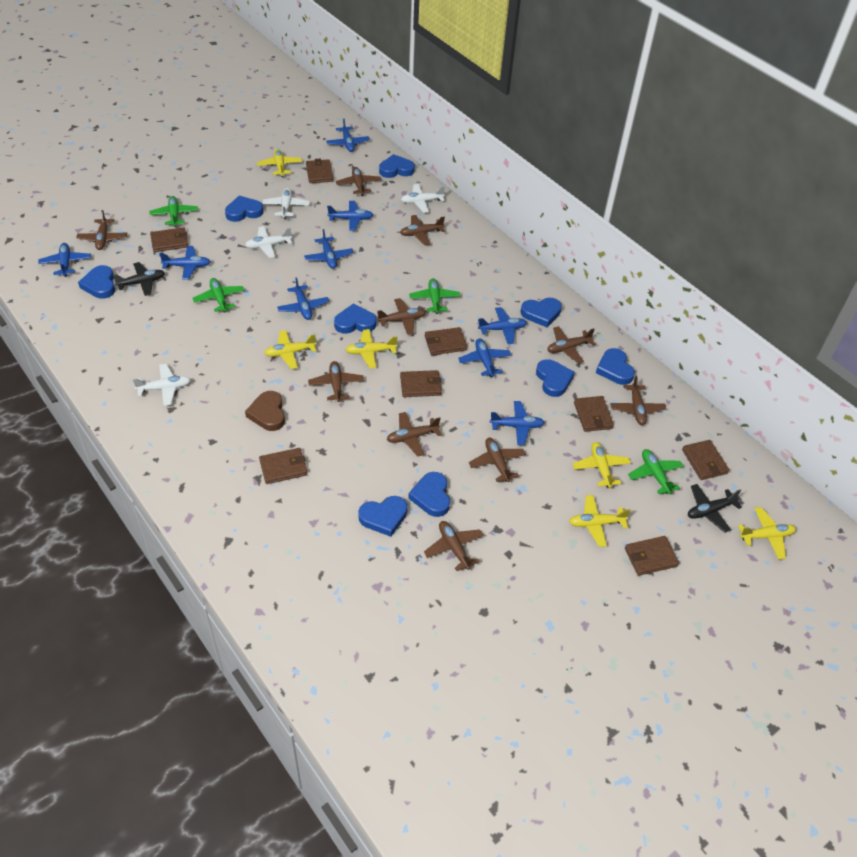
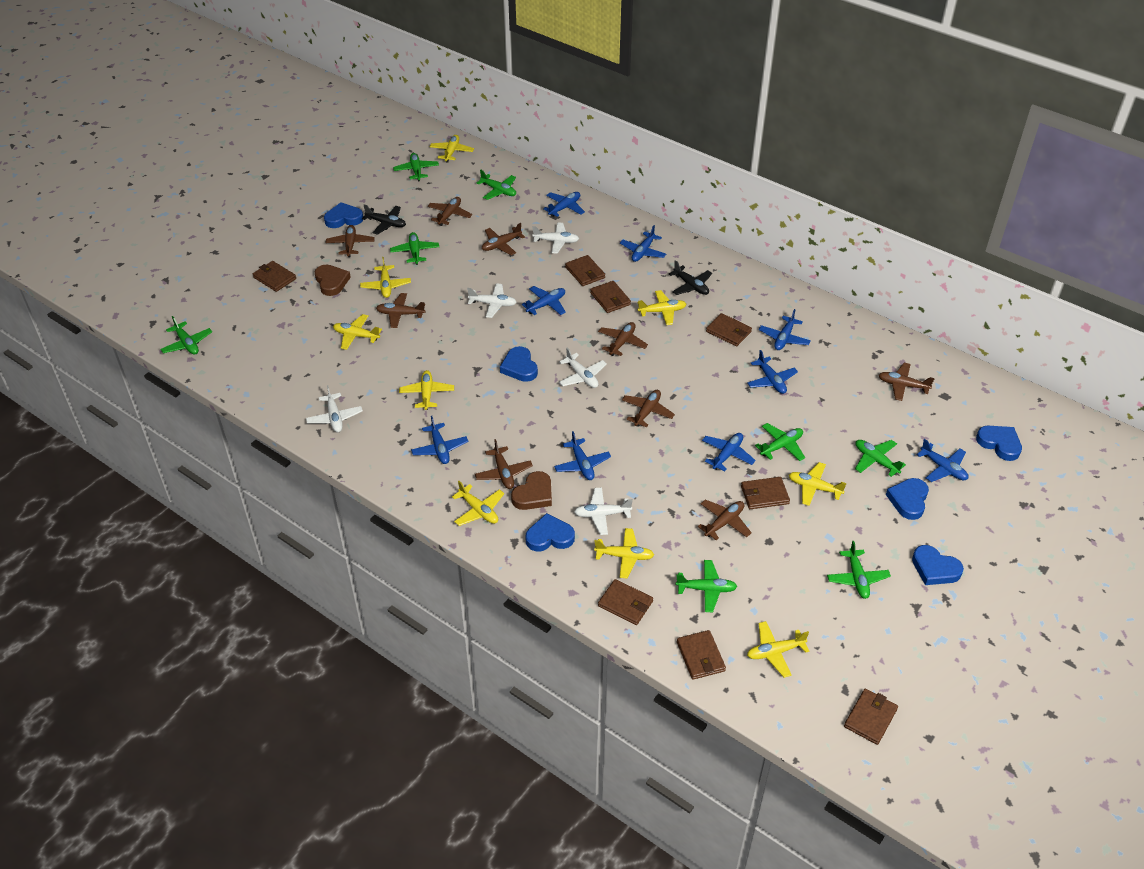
blue heart: [78,265,115,299] [225,196,264,222] [334,303,377,334] [358,496,408,537] [379,154,415,178] [408,472,450,517] [521,298,562,327] [536,359,575,397] [596,348,635,385] = 9 -> [324,202,363,228] [500,346,538,382] [525,513,575,552] [886,478,929,520] [912,545,964,585] [976,426,1022,461] = 6
brown heart: [245,391,285,431] = 1 -> [315,265,351,296] [511,471,552,510] = 2
brown plane: [76,210,127,250] [308,361,364,402] [336,167,381,196] [377,298,426,335] [387,412,441,456] [400,215,445,245] [424,521,484,571] [469,438,526,482] [547,326,596,363] [610,376,666,425] = 10 -> [325,225,375,257] [376,293,426,328] [427,197,472,226] [475,439,533,489] [482,223,525,255] [598,322,648,356] [622,390,675,427] [698,499,752,540] [879,363,935,401] = 9
green plane: [149,196,198,227] [193,278,245,313] [409,278,460,314] [628,449,684,494] = 4 -> [160,316,212,355] [390,232,439,265] [393,153,439,181] [477,170,516,200] [676,560,738,612] [755,423,805,461] [827,541,891,599] [855,440,906,477] = 8
white plane: [132,364,191,406] [245,226,292,258] [262,188,310,219] [401,184,445,213] = 4 -> [306,385,363,432] [467,283,517,318] [532,222,579,254] [559,348,607,388] [574,487,633,535] = 5
yellow plane: [257,149,302,177] [265,330,316,369] [345,329,398,368] [569,495,630,547] [573,442,631,488] [738,507,796,560] = 6 -> [333,314,382,350] [360,257,411,298] [399,370,454,410] [430,135,474,163] [452,481,504,526] [594,528,654,578] [637,290,686,325] [747,621,810,678] [789,462,847,506] = 9

